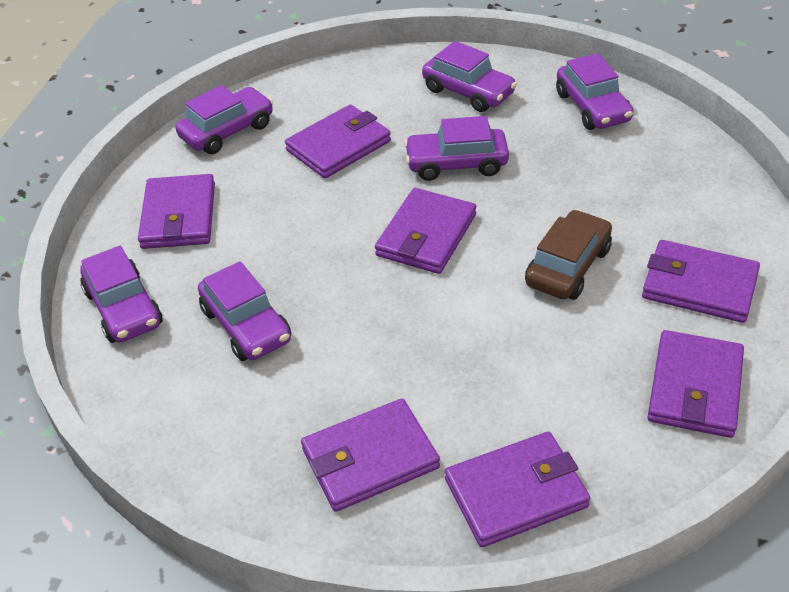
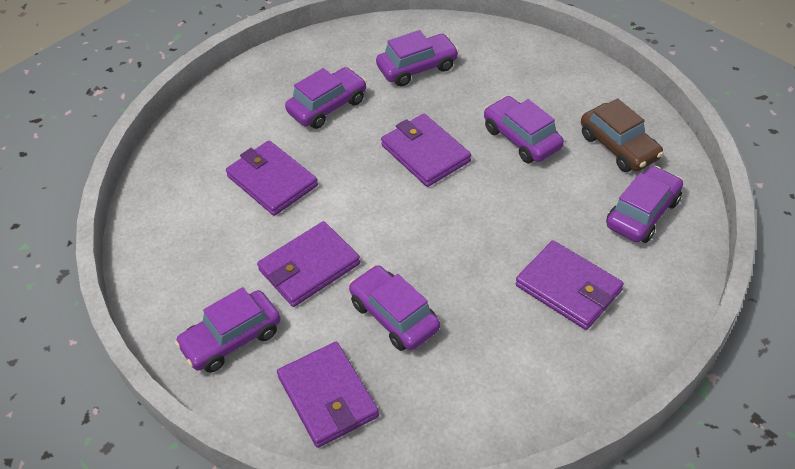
purple wallet: [138,174,215,249] [285,105,391,178] [301,398,440,512] [375,188,476,274] [445,432,590,547] [642,240,760,323] [648,330,744,438] = 7 -> [226,140,318,216] [257,221,360,307] [277,342,379,448] [381,114,471,187] [515,240,624,330] = 5

